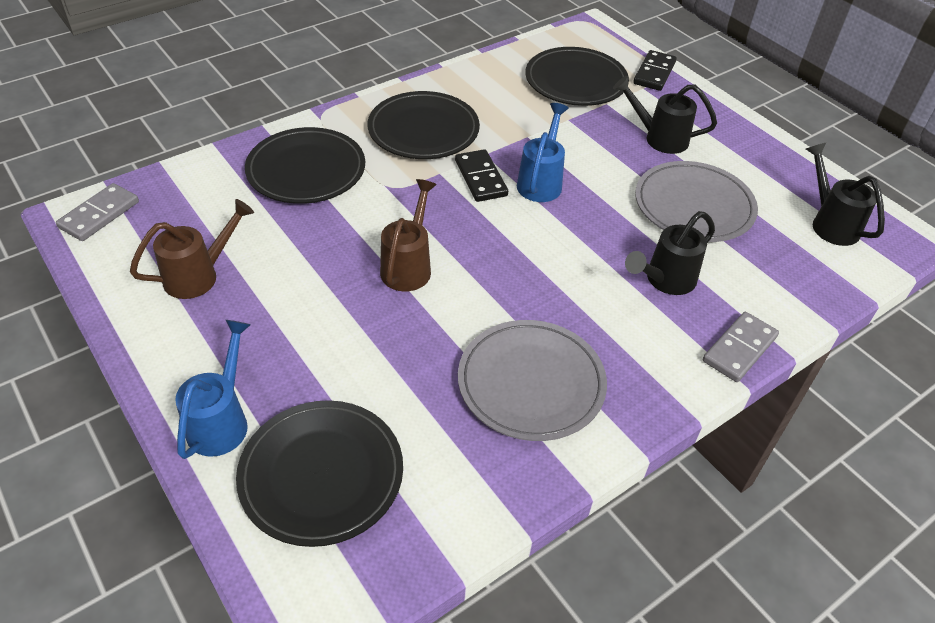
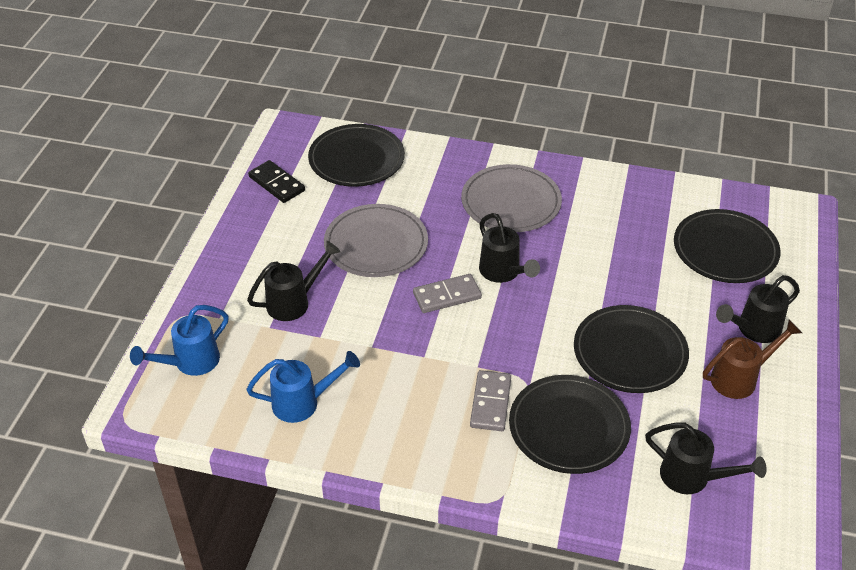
black domino: [455,149,508,202] [633,50,677,91] = 2 -> [248,160,305,203] = 1
black watering can: [613,76,717,154] [625,211,715,295] [806,143,885,246] = 3 -> [247,241,341,321] [479,213,540,283] [645,423,767,494] [716,275,800,343] = 4
brown watering can: [130,199,254,299] [380,179,437,292] = 2 -> [703,319,802,399] = 1

